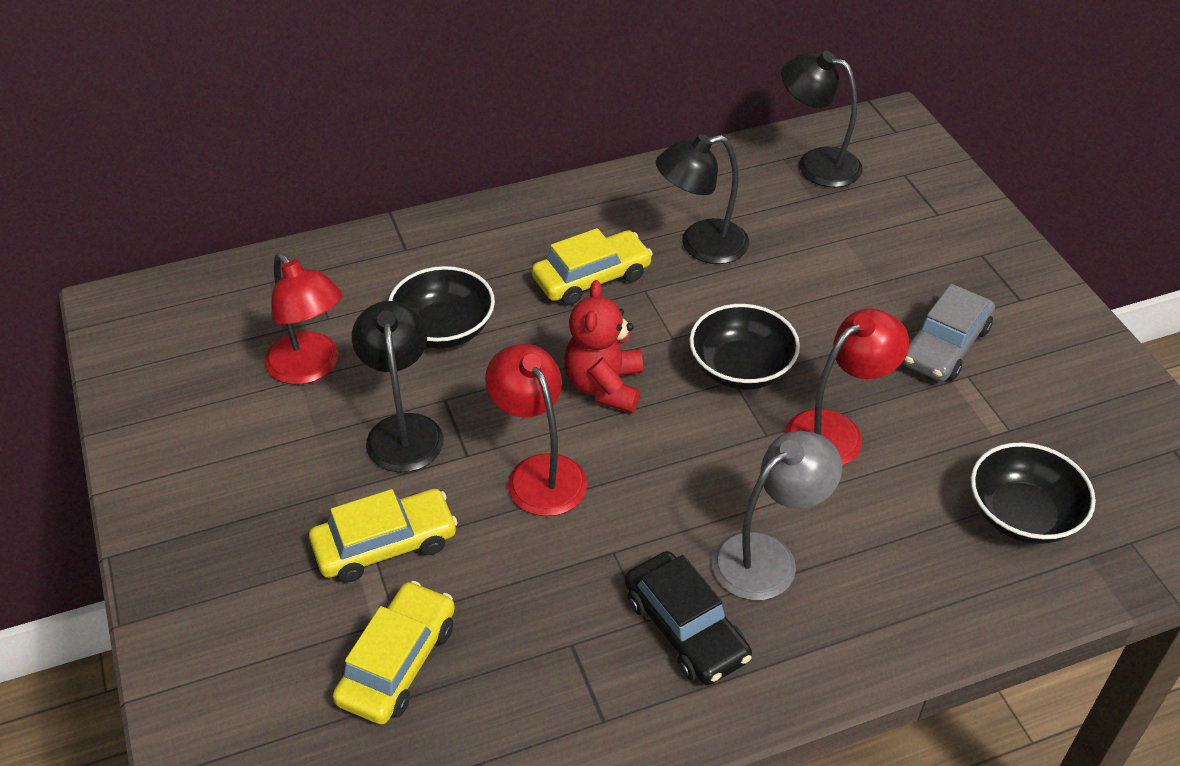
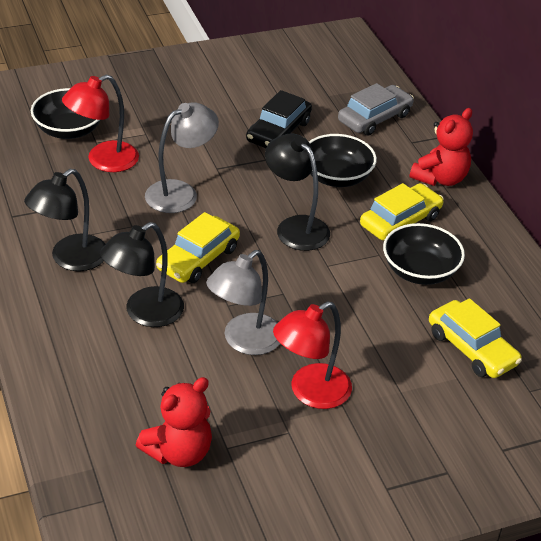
grey lamp: [712,431,842,600] = 1 -> [145,102,219,213] [206,250,280,355] = 2
red lamp: [265,253,342,385] [485,344,587,516] [785,308,909,466] = 3 -> [62,75,139,172] [273,301,352,409] = 2
red teddy bear: [564,280,643,413] = 1 -> [136,377,212,467] [410,108,473,186] = 2

